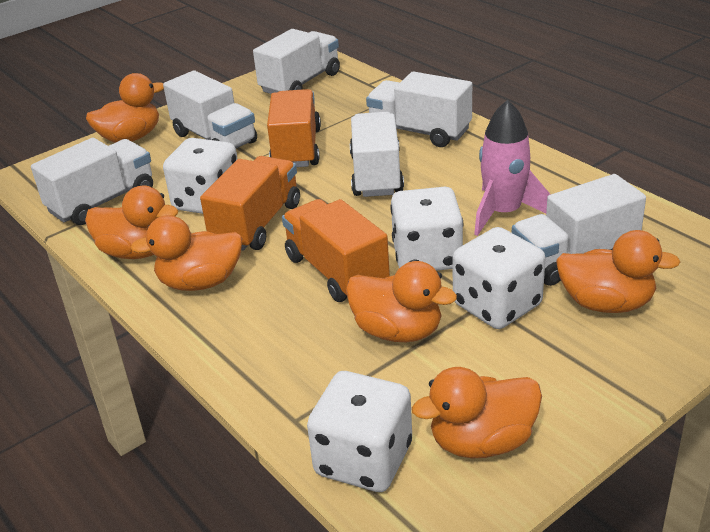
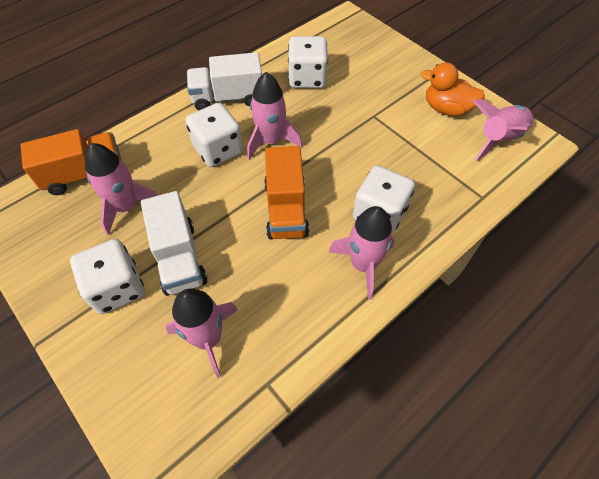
orange duck: [85,186,178,259] [86,73,164,143] [130,215,242,291] [346,261,457,342] [412,367,542,458] [556,230,680,313] = 6 -> [420,62,485,116] = 1
orange truck: [200,156,300,251] [267,89,321,167] [282,199,390,302] = 3 -> [21,129,122,195] [264,146,309,239] = 2
pink rocket: [474,100,550,236] = 1 -> [85,143,158,236] [166,288,238,378] [247,72,302,159] [329,206,395,300] [472,99,533,161] = 5
white truck: [31,138,153,225] [163,70,257,148] [253,29,340,94] [350,112,404,197] [366,71,472,147] [512,174,646,286] = 6 -> [141,191,208,296] [187,52,262,111] = 2

